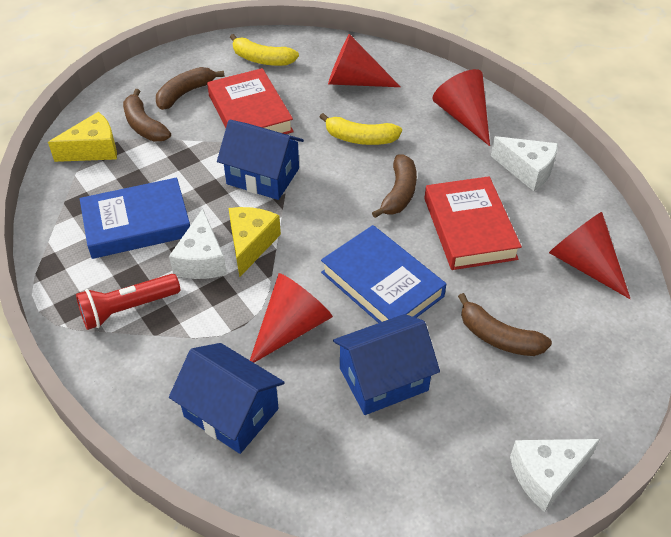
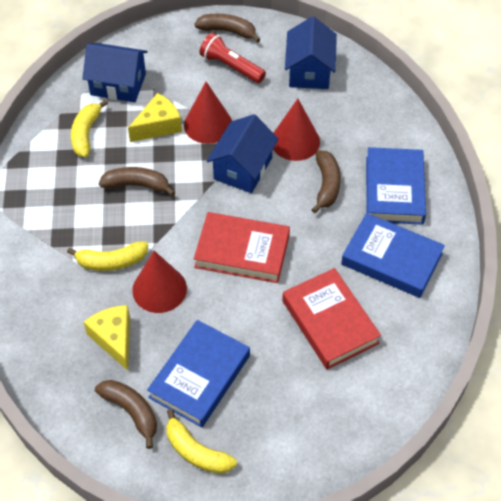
blue book: [80,178,190,259] [321,225,446,323] = 2 -> [147,320,250,428] [341,213,445,298] [366,147,426,225] = 3
red cone: [250,273,333,363] [328,34,401,87] [432,69,490,146] [549,212,630,299] = 4 -> [132,251,187,313] [184,82,232,144] [273,99,320,161] = 3
white cheese: [169,209,227,279] [491,136,558,191] [510,439,600,512] = 3 -> none = 0
yellow banana: [230,34,299,66] [320,113,402,145] = 2 -> [67,242,148,271] [71,100,108,157] [166,409,237,474] = 3

